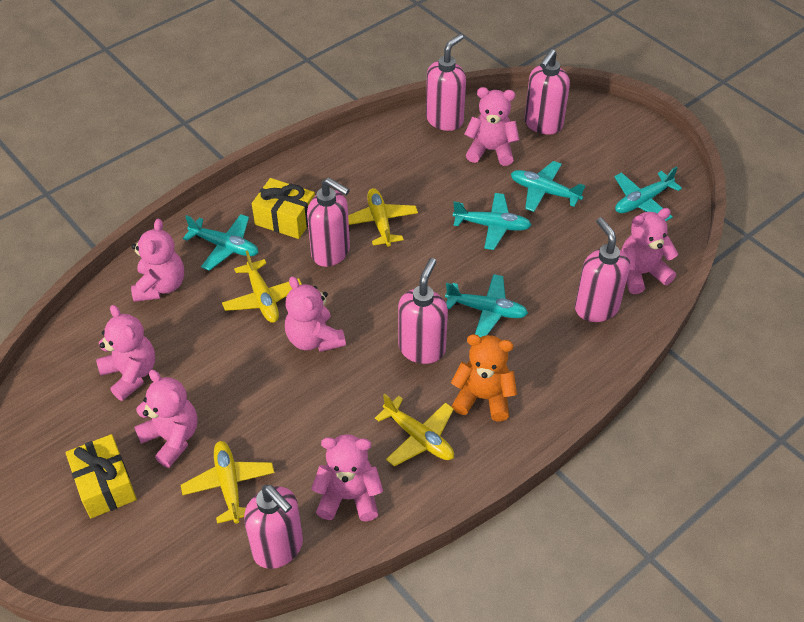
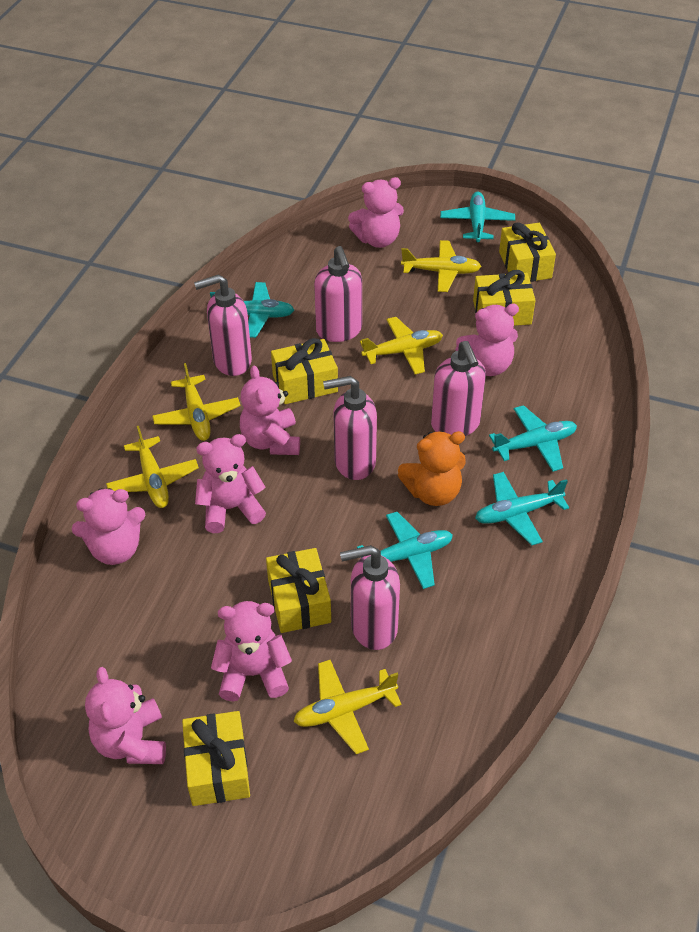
pink soap dispenser: [244,485,303,569] [307,178,350,267] [398,258,448,364] [426,34,466,131] [525,49,570,135] [575,217,630,322] = 6 -> [194,274,252,376] [314,246,362,342] [323,376,377,480] [340,545,400,650] [431,341,486,436] = 5
yellow gift: [65,434,137,518] [252,178,315,239] = 2 -> [182,711,250,806] [266,548,331,633] [271,338,338,404] [473,270,536,326] [499,222,556,282] = 5
yellow plane: [181,441,275,524] [222,250,302,323] [348,188,418,247] [375,394,454,467] = 4 -> [106,426,199,508] [152,363,241,441] [293,660,402,754] [360,317,443,374] [401,240,482,292] = 5

